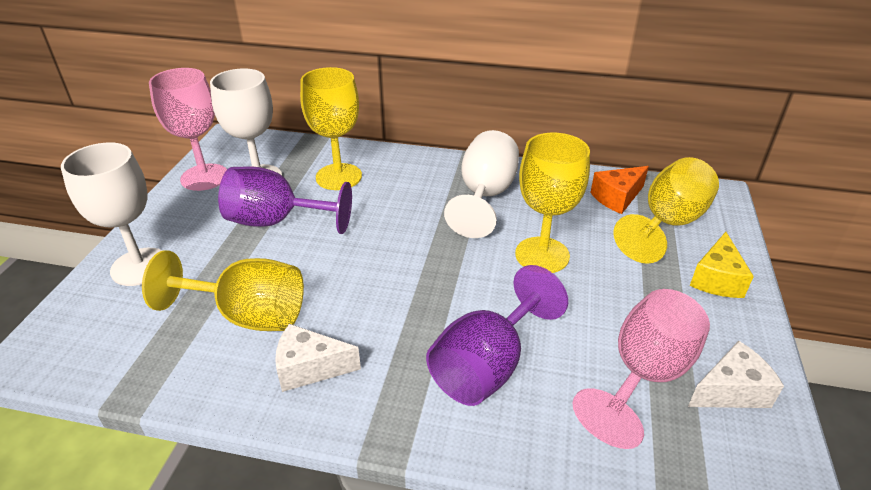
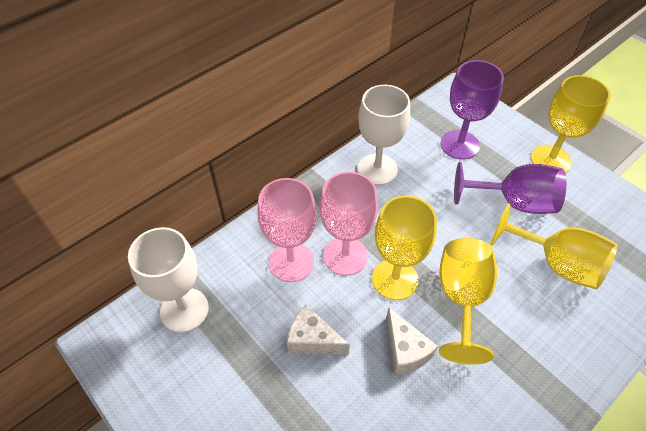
orange cheese: [590,166,649,214] = 1 -> none = 0
white goblet: [61,143,163,286] [210,68,282,175] [444,130,519,238] = 3 -> [128,227,209,333] [358,85,410,185] = 2
yellow cheese: [690,232,754,298] = 1 -> none = 0

